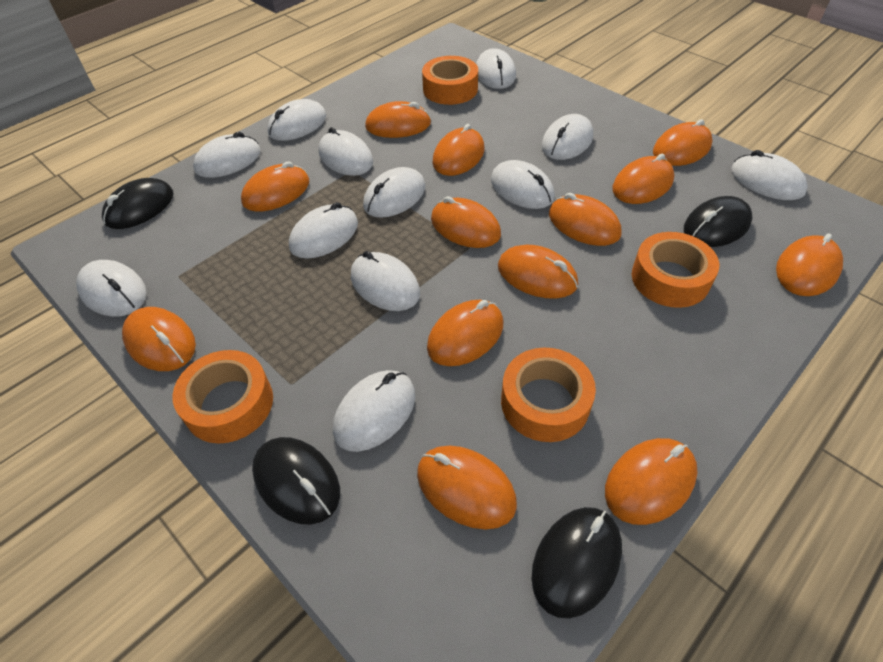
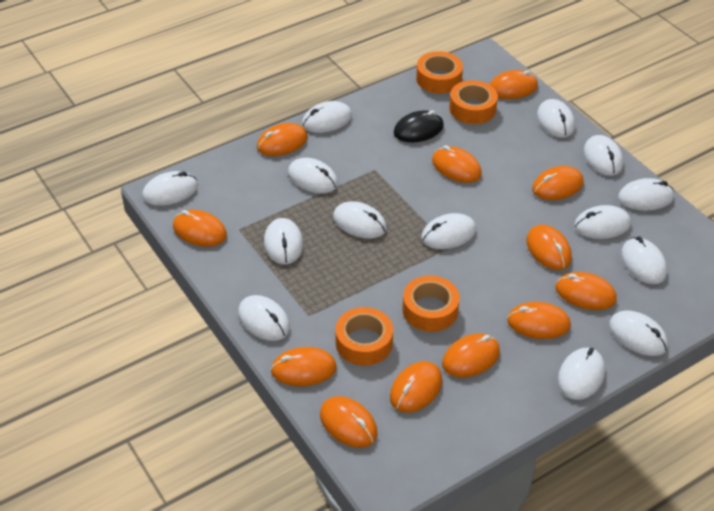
black mouse: [102,178,173,229] [252,437,340,525] [532,507,622,618] [684,196,752,247] = 4 -> [394,110,444,142] = 1
orange mouse: [122,307,196,371] [241,161,309,212] [365,101,431,138] [417,446,517,530] [427,300,503,366] [431,196,501,248] [432,124,485,176] [498,245,578,299] [549,193,621,246] [605,438,698,525] [613,154,674,204] [653,119,713,166] [776,233,843,296] = 13 -> [173,210,227,247] [257,123,308,156] [271,347,337,386] [320,396,377,448] [390,361,442,413] [432,145,482,183] [442,333,500,378] [490,70,538,99] [507,302,571,339] [526,224,572,270] [532,166,584,200] [555,272,617,310] = 12
white mouse: [76,260,146,317] [193,132,261,178] [267,99,326,141] [289,202,358,259] [319,127,373,176] [333,370,415,452] [351,251,420,311] [363,167,425,218] [476,48,516,89] [491,160,555,209] [542,114,593,160] [731,150,808,200] = 12 -> [142,171,198,206] [238,295,290,341] [264,218,303,265] [288,158,338,194] [302,101,352,133] [333,201,387,239] [421,213,476,249] [537,99,575,138] [558,348,605,400] [574,205,631,239] [584,135,623,176] [609,310,668,356] [618,178,674,211] [621,237,667,284] = 14

